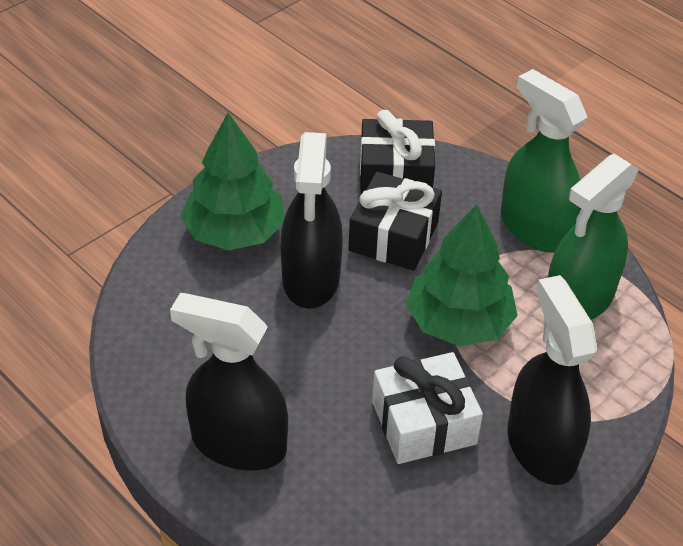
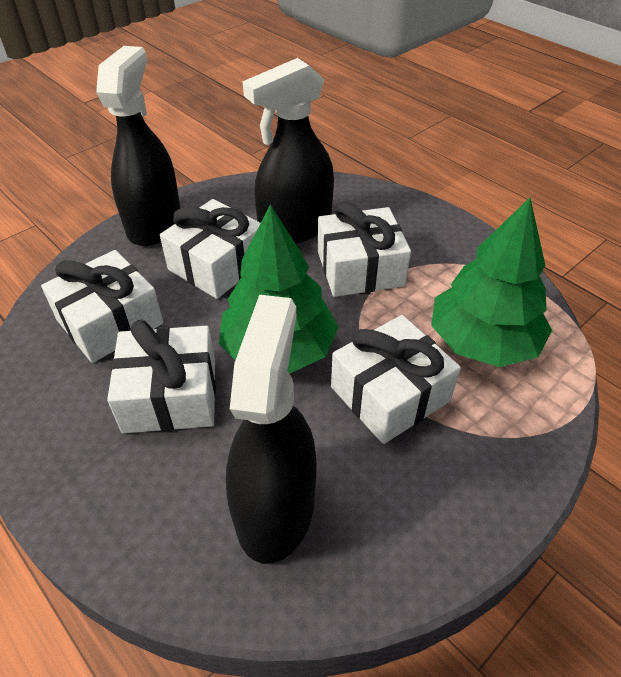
black gift: [348,171,442,271] [360,110,435,194] = 2 -> none = 0
green spray bottle: [501,69,587,253] [548,154,639,320] = 2 -> none = 0
white gift: [372,352,483,464] = 1 -> [41,250,164,363] [107,320,216,434] [160,199,260,299] [318,201,411,297] [331,315,461,444] = 5

